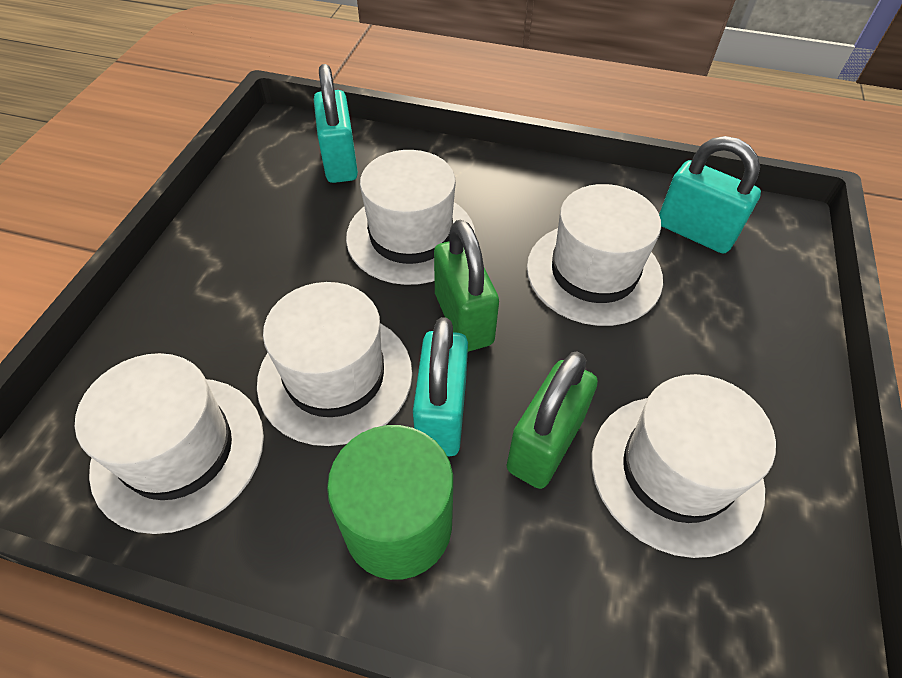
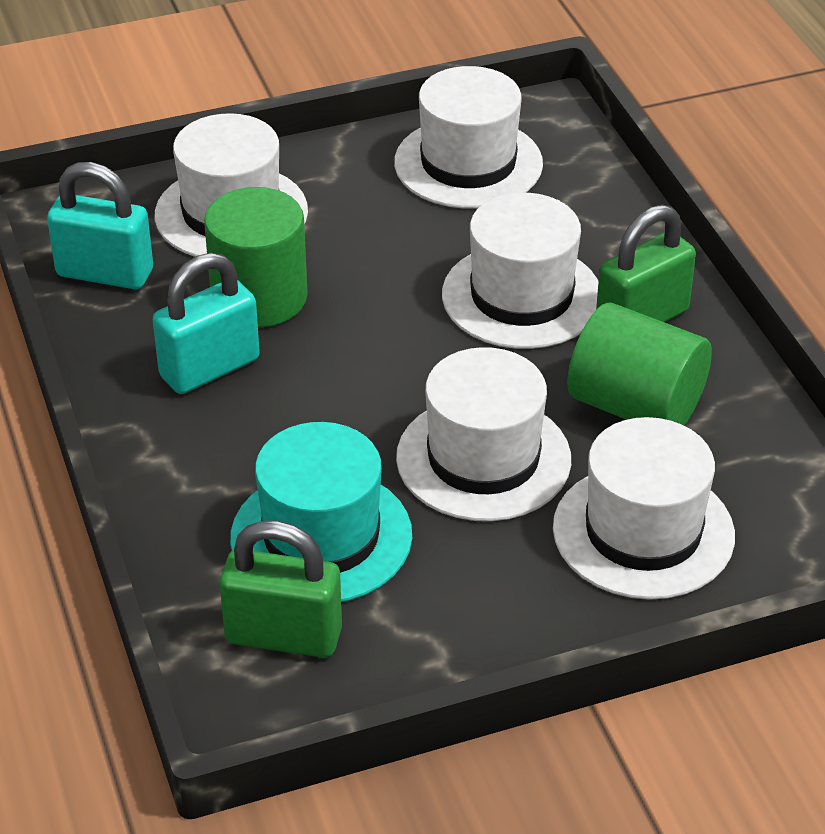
green cylinder: [327,425,453,580] = 1 -> [204,187,308,328] [567,303,712,425] = 2
turquoise hat: none = 0 -> [230,422,412,602] = 1
turquoise padlock: [314,64,358,183] [413,317,468,456] [659,136,761,253] = 3 -> [47,162,153,289] [153,253,260,394] = 2

